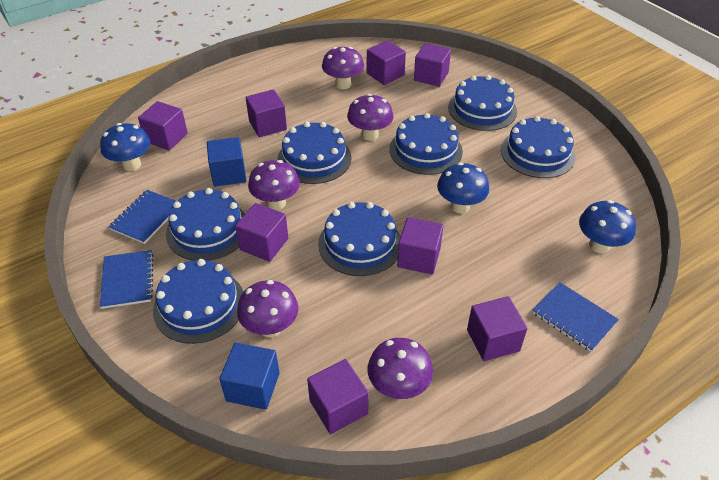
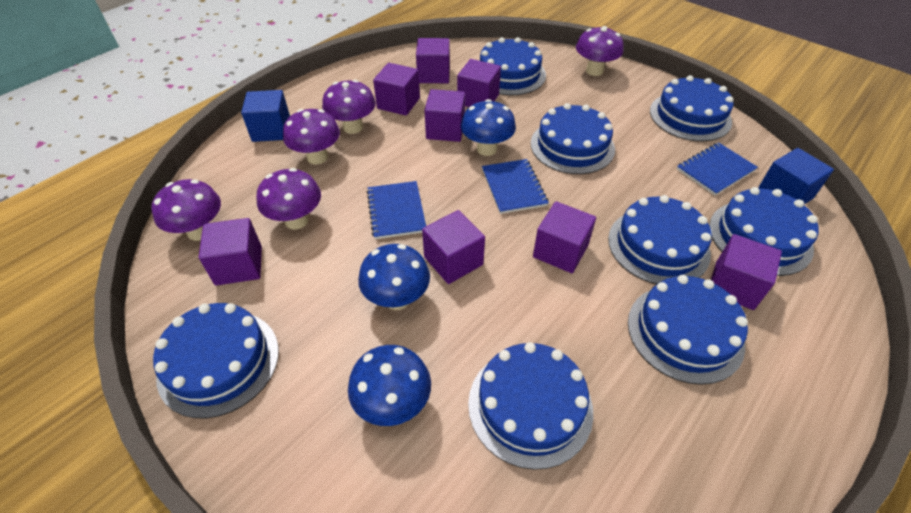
blue cake: [153,259,243,344] [166,188,245,261] [277,122,352,184] [318,202,401,276] [390,113,463,175] [448,75,517,131] [501,116,575,178] = 7 -> [153,303,279,418] [468,342,593,470] [480,37,546,95] [531,103,615,174] [608,195,712,284] [628,275,748,385] [650,75,734,141] [709,187,819,276] = 8

